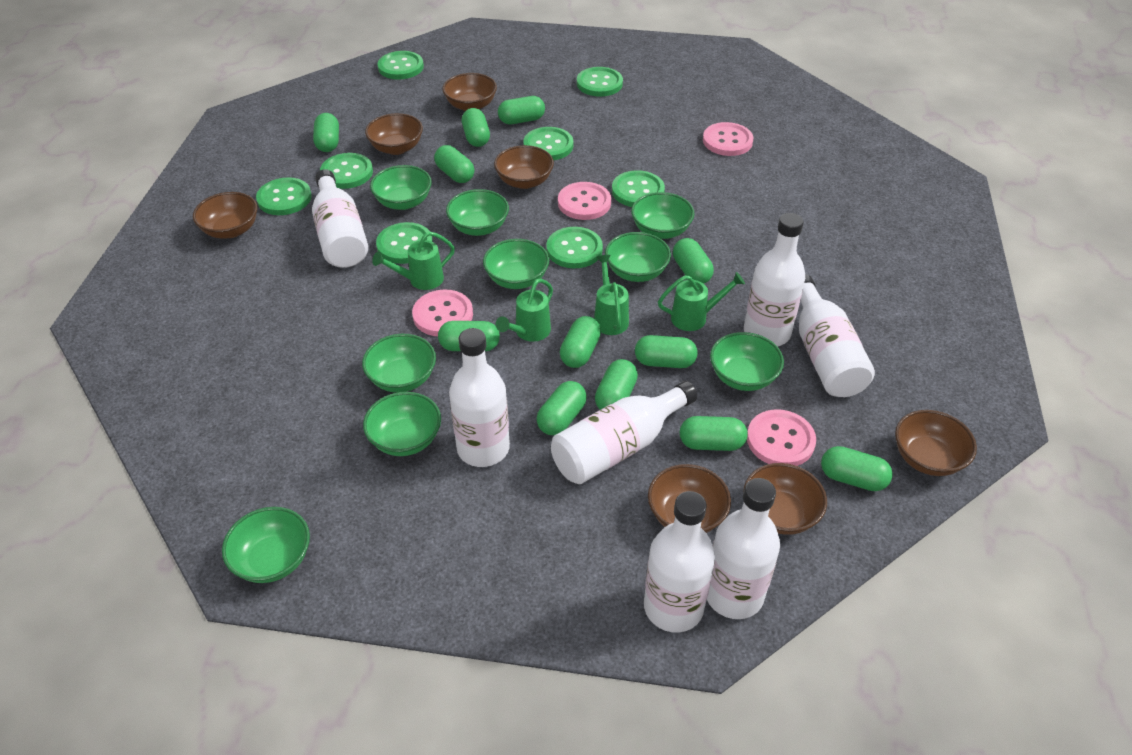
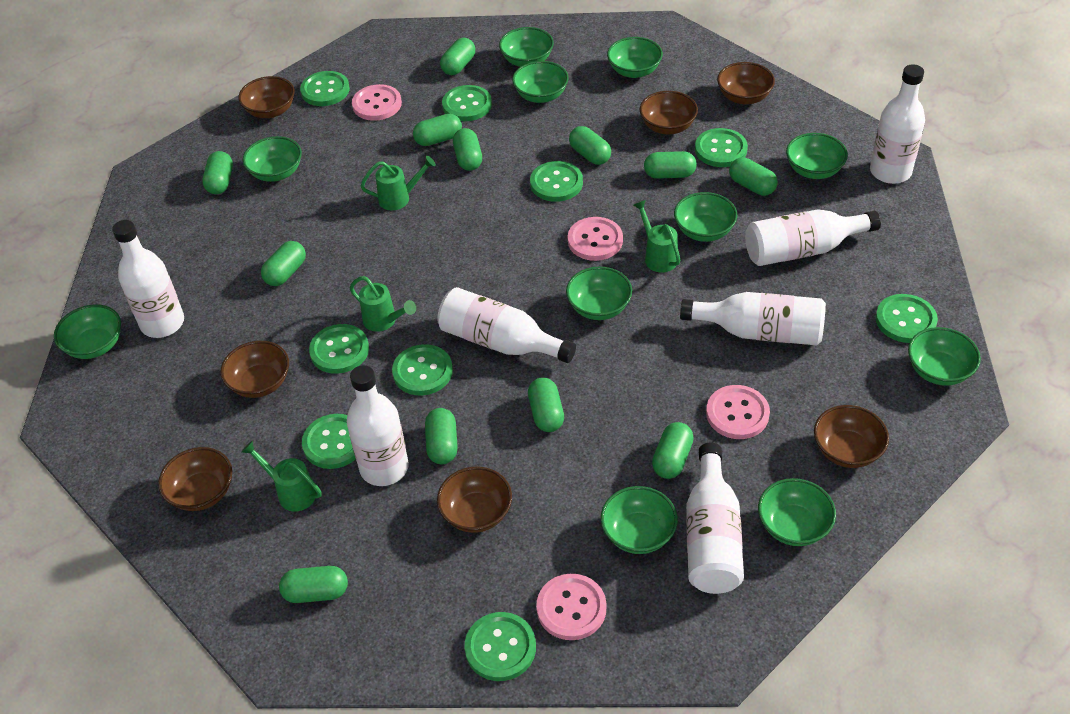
green bowl: [222,507,310,583] [362,334,436,393] [363,392,441,456] [370,165,432,210] [446,189,509,236] [483,239,549,289] [605,232,671,282] [631,192,695,239] [710,332,784,391] = 9 -> [54,305,121,359] [243,136,302,182] [499,27,554,67] [512,61,569,103] [566,267,632,320] [601,486,678,554] [607,37,663,78] [674,192,737,242] [758,478,836,546] [786,133,848,179] [908,327,981,386] = 11
green button: [256,177,312,215] [320,153,373,189] [376,222,433,264] [377,51,424,80] [523,127,573,160] [546,227,603,268] [577,67,623,97] [612,170,665,207] = 8 -> [300,71,350,106] [302,414,356,469] [309,324,369,374] [392,344,453,395] [442,85,492,121] [464,612,536,681] [530,161,583,202] [695,128,748,167] [876,294,938,343] = 9

